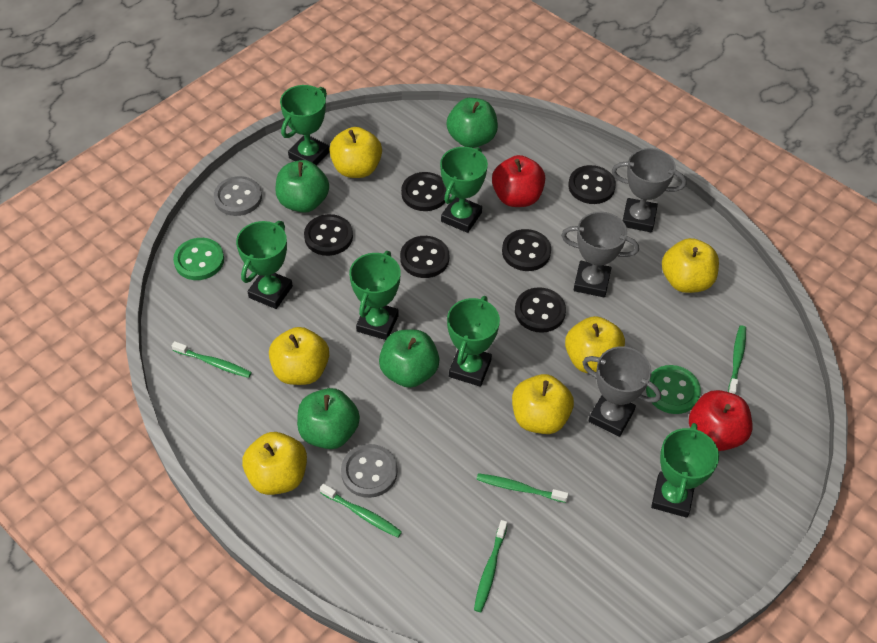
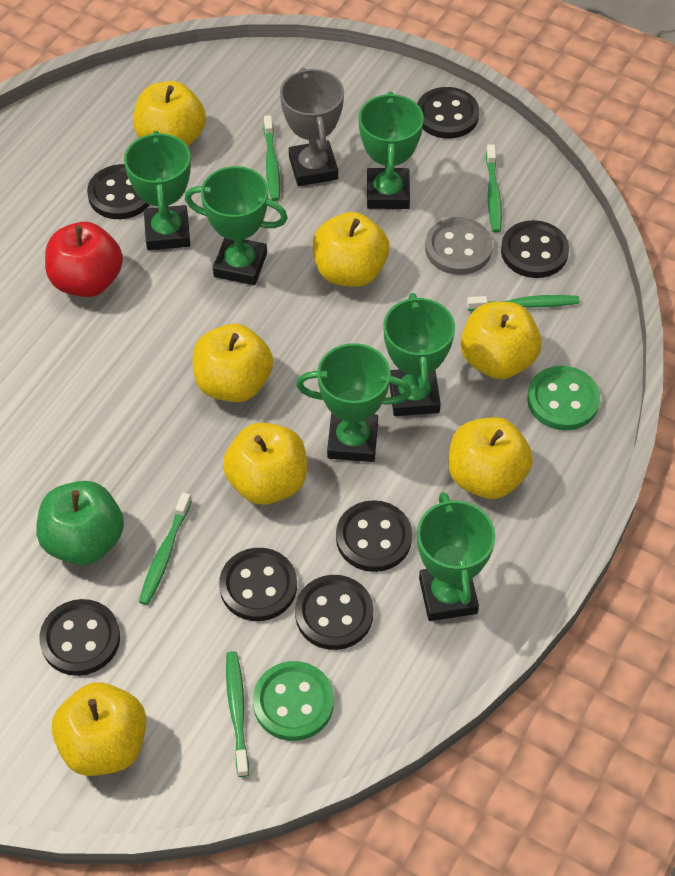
black button: [304,214,353,256] [400,236,449,278] [401,172,447,211] [502,229,551,271] [515,287,566,333] [568,165,616,204] = 6 -> [39,599,120,676] [87,164,150,219] [219,548,297,621] [295,575,373,650] [336,500,412,572] [417,87,479,139] [501,220,569,278] = 7
green apple: [275,160,329,213] [297,388,360,449] [379,330,440,388] [447,98,498,148] = 4 -> [36,481,124,565] = 1
grey button: [214,176,262,216] [341,444,397,498] = 2 -> [425,217,493,275] = 1
grey trophy: [561,212,639,297] [582,346,661,437] [612,148,687,232] = 3 -> [280,67,344,186] = 1
red apple: [492,155,545,207] [689,390,752,451] = 2 -> [45,222,123,297] = 1
yellow apple: [242,432,307,495] [269,327,329,385] [329,127,382,178] [512,374,574,434] [565,316,625,373] [662,238,719,293] = 6 -> [52,682,146,776] [133,81,206,147] [192,324,273,402] [223,422,307,505] [313,212,389,287] [448,417,533,499] [461,302,542,379] = 7

